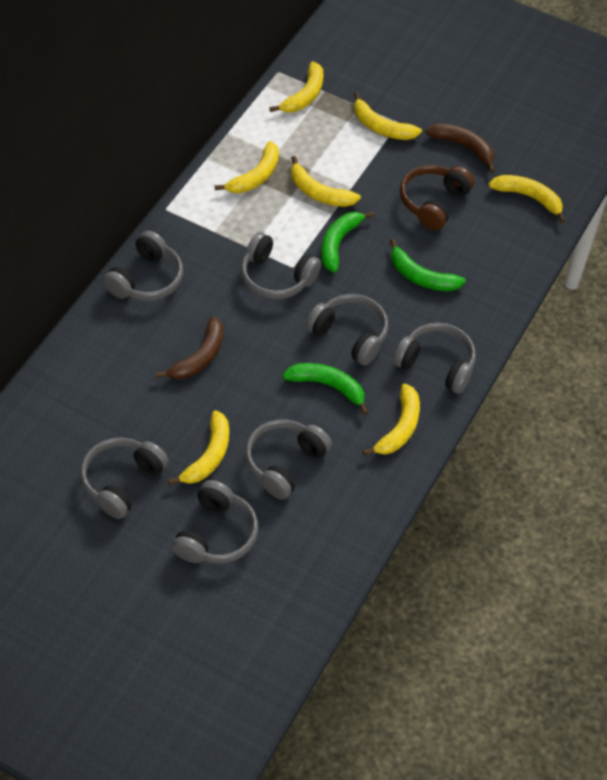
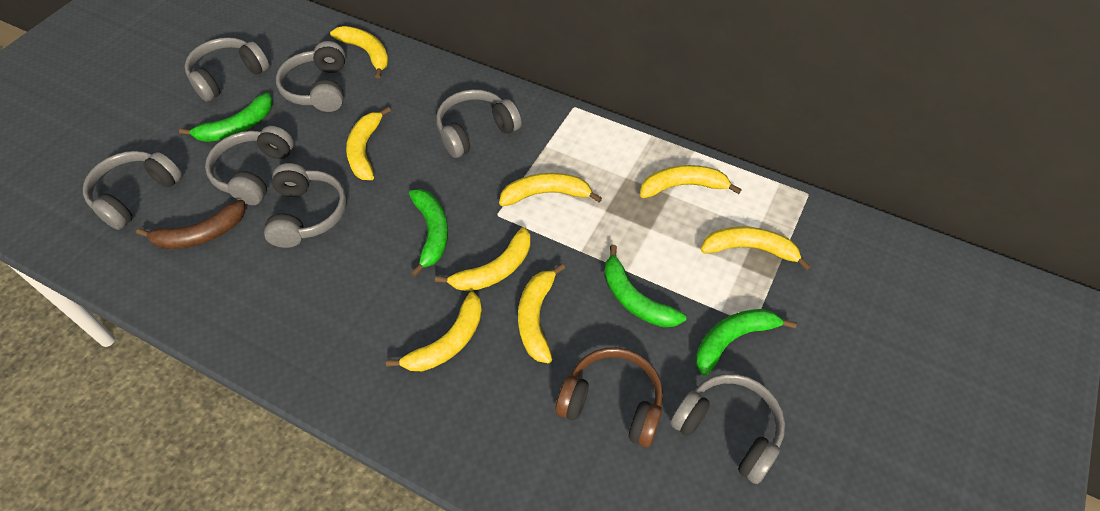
brown banana: [155,316,223,379] [425,123,495,173] = 2 -> [136,200,245,249] = 1
green banana: [282,363,368,415] [321,211,374,273] [390,239,466,291] = 3 -> [179,93,273,142] [409,189,448,277] [604,245,686,327] [696,309,797,376] = 4
yellow banana: [168,410,229,485] [215,141,279,193] [269,61,323,112] [291,156,361,207] [354,92,422,140] [363,384,420,456] [488,175,565,223] = 7 -> [330,26,389,79] [346,107,391,180] [386,291,482,371] [435,227,530,291] [499,173,602,206] [518,263,565,363] [640,165,742,198] [701,226,811,270] = 8

